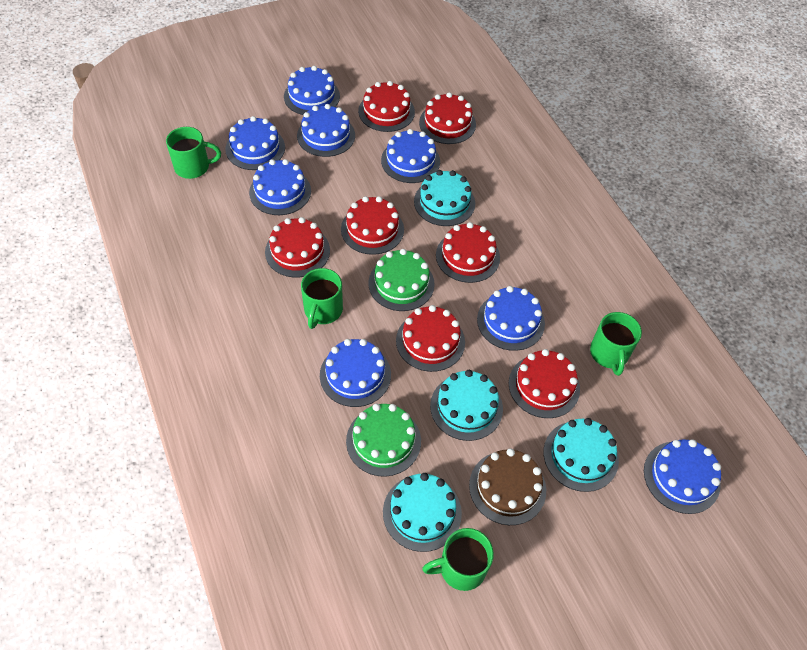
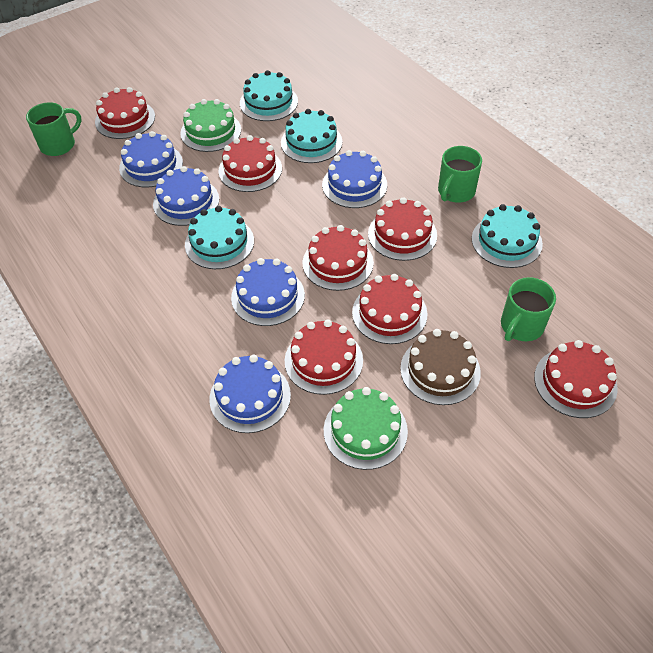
blue cake: [225,116,285,170] [249,159,311,215] [284,66,340,115] [297,104,355,157] [320,339,391,407] [381,129,440,183] [477,286,545,351] [644,439,721,514] = 8 -> [119,131,183,187] [153,166,219,226] [210,355,291,433] [231,258,305,326] [322,150,387,208] = 5
green mug: [166,127,221,179] [301,268,343,329] [422,528,494,591] [590,312,642,376] = 4 -> [26,102,82,156] [438,146,482,203] [501,277,556,341] = 3

